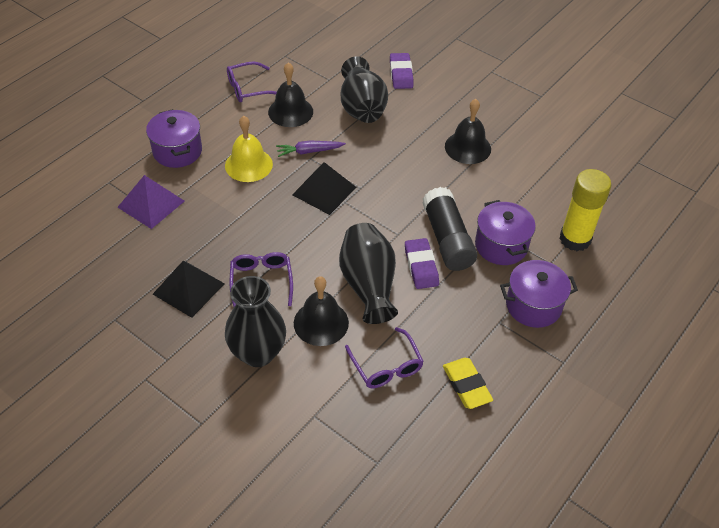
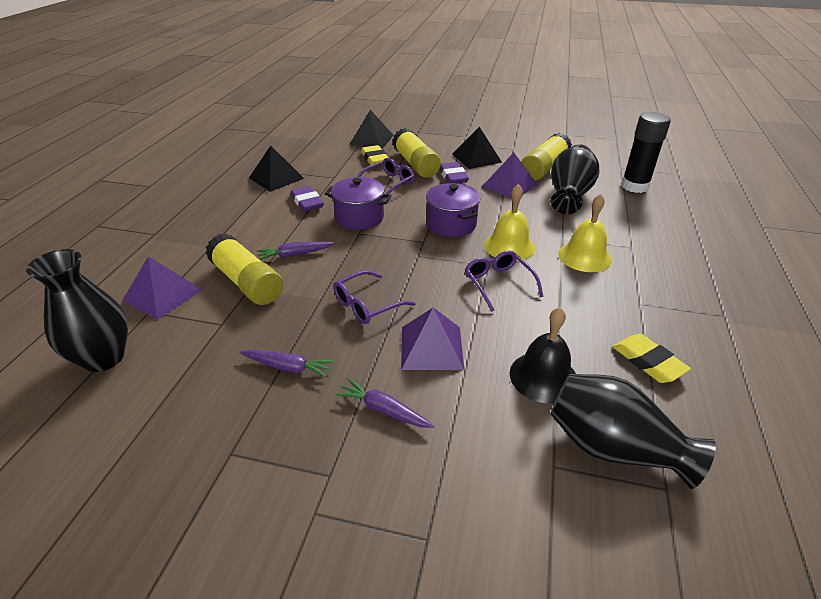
black bell: [268,62,313,127] [294,276,349,346] [445,99,491,164] = 3 -> [510,307,576,404] = 1
black pyramid: [153,261,225,318] [292,162,356,215] = 2 -> [249,146,304,192] [349,110,394,149] [452,127,502,169] = 3
purple carrot: [276,141,346,157] = 1 -> [239,349,334,378] [257,242,334,260] [335,378,434,428] = 3
purple pot: [146,109,202,168] [475,200,536,265] [500,260,578,328] = 3 -> [325,177,392,230] [426,183,481,237] = 2
purple pyramid: [117,175,185,229] = 1 -> [123,256,202,320] [401,308,464,370] [482,153,537,198] = 3
yellow bell: [225,116,273,182] = 1 -> [484,184,535,261] [558,194,612,272] = 2
yellow eraser: [443,358,493,409] = 1 -> [361,145,388,165] [613,334,691,383] = 2
yellow glue stick: [559,169,611,251] = 1 -> [206,234,283,305] [393,128,441,178] [521,133,572,180] = 3

